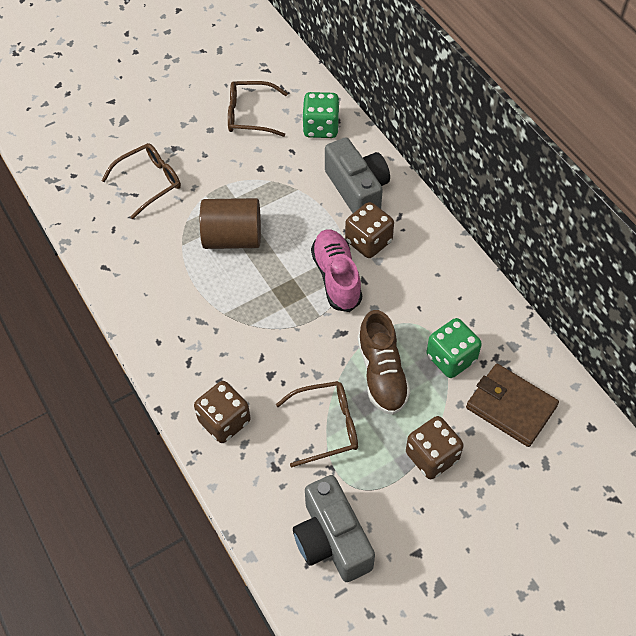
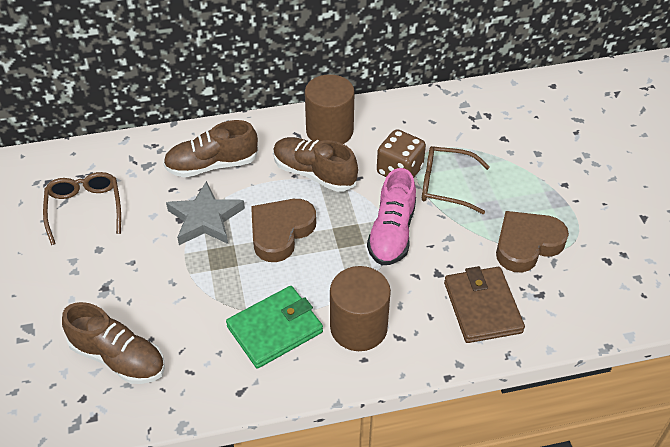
brown cylinder: [200,198,261,249] = 1 -> [305,74,355,144] [330,266,391,351] = 2
brown dice: [194,381,251,443] [345,202,394,258] [406,416,464,479] = 3 -> [377,129,426,178] = 1
brown glasses: [101,143,181,219] [228,81,288,137] [276,381,358,468] = 3 -> [43,172,121,245] [422,146,490,214] = 2
brown heart: none = 0 -> [251,199,316,262] [496,211,569,272] = 2
brown shoe: [358,310,410,415] = 1 -> [62,302,165,384] [163,120,258,177] [273,137,358,192] = 3
green dice: [302,92,340,138] [426,318,482,378] = 2 -> none = 0
green wallet: none = 0 -> [226,286,323,369] = 1
grey camera: [293,475,375,582] [325,138,390,213] = 2 -> none = 0
grey star: none = 0 -> [166,181,245,245] = 1

